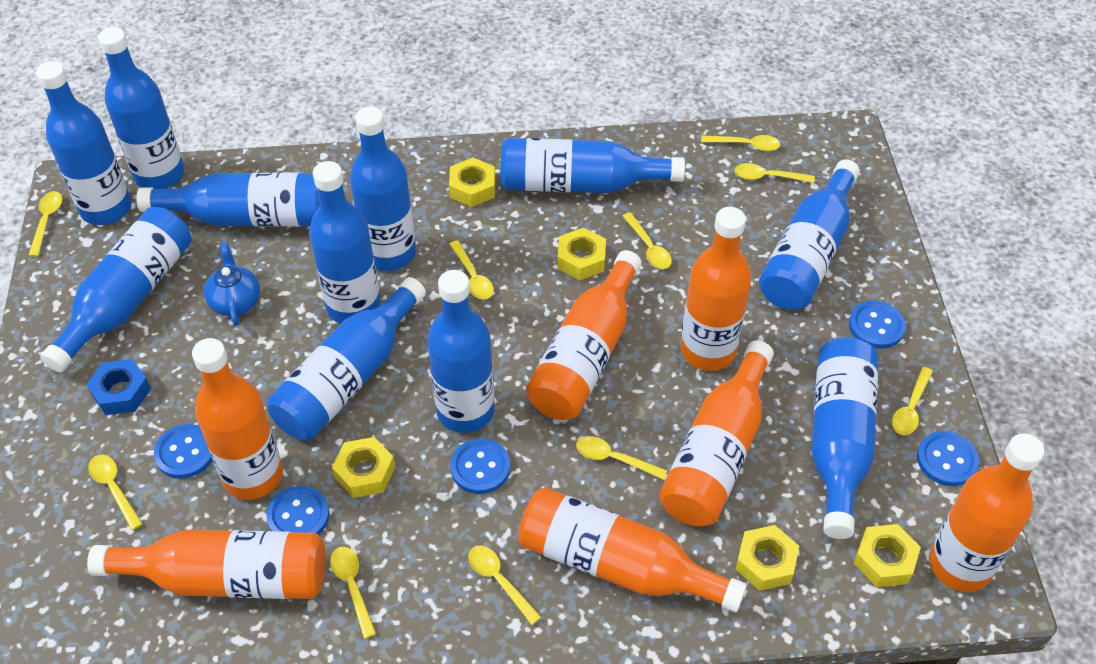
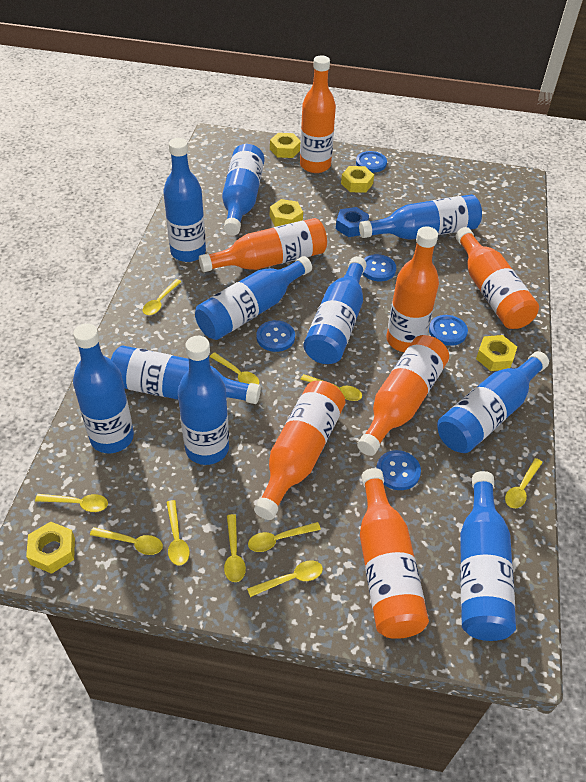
blue bottle: [36,61,132,225] [40,207,192,372] [98,27,185,189] [136,172,320,227] [267,277,426,440] [309,161,381,324] [350,107,416,271] [427,270,495,433] [501,138,685,193] [759,159,860,310] [812,337,878,539] = 11 -> [73,323,134,453] [111,345,261,404] [163,138,206,262] [178,336,229,465] [195,256,312,340] [222,144,264,236] [303,256,367,364] [359,194,482,240] [437,351,549,453] [460,471,516,641] = 10
blue teapot: [204,242,260,326] = 1 -> none = 0

